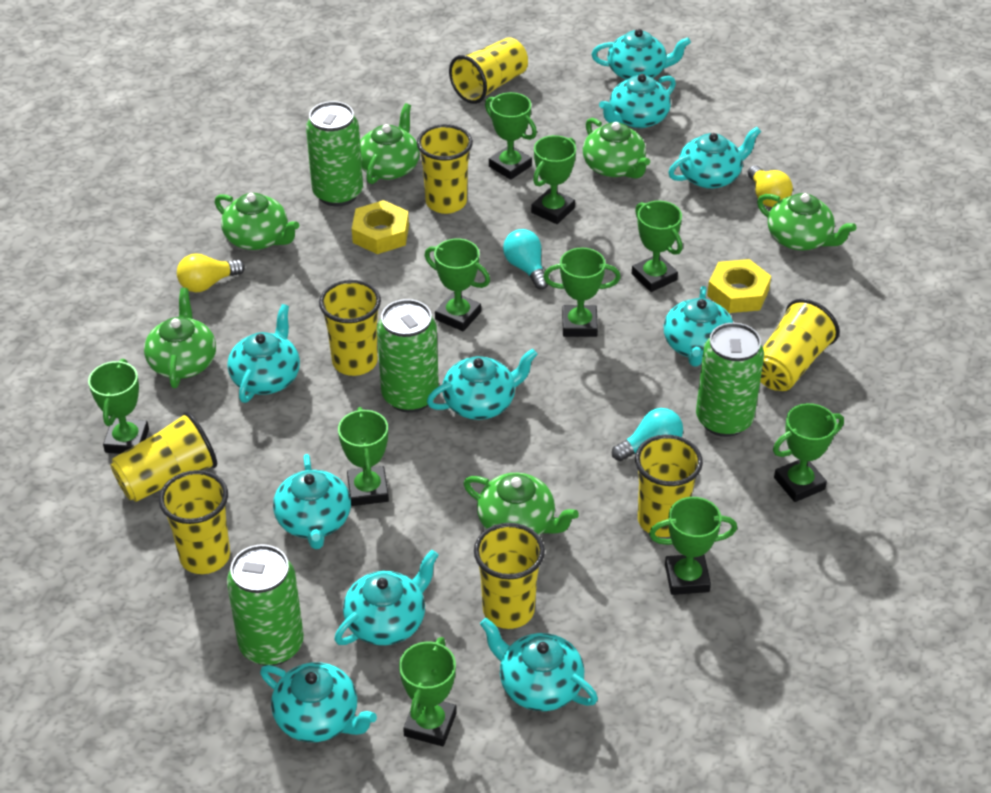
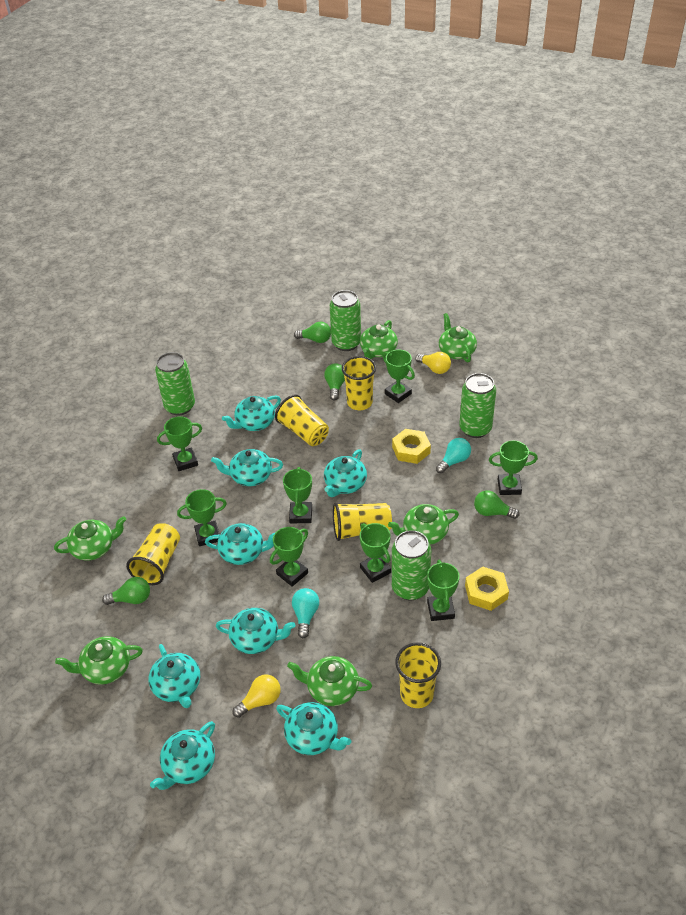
green light bulb: none = 0 -> [102,577,150,605] [294,322,331,343] [324,363,345,401] [474,490,520,519] = 4
green trophy: [88,359,149,454] [338,407,389,506] [399,637,457,747] [425,238,490,331] [485,92,537,180] [531,135,576,224] [543,248,621,337] [632,201,683,292] [649,497,737,595] [773,403,844,502] = 10 -> [157,416,202,471] [177,489,227,546] [270,527,308,587] [283,467,312,523] [360,523,391,583] [383,350,415,403] [427,560,460,621] [489,441,538,495] = 8
turquoise teapot: [227,304,300,403] [260,662,377,742] [273,454,351,549] [334,550,438,645] [427,349,538,420] [480,618,598,711] [591,29,691,80] [599,74,676,128] [664,286,733,367] [668,127,761,189] = 10 -> [149,644,200,708] [150,721,215,790] [205,523,275,565] [211,449,283,486] [216,608,295,654] [222,395,281,431] [276,702,351,755] [324,449,367,497] = 8
yellow cup: [110,411,217,502] [159,470,230,574] [319,280,381,376] [417,124,473,214] [449,37,528,104] [474,523,545,629] [635,435,703,537] [760,299,840,391] = 8 -> [126,523,180,585] [275,395,329,446] [333,503,392,541] [342,356,376,410] [395,642,441,708] = 5

